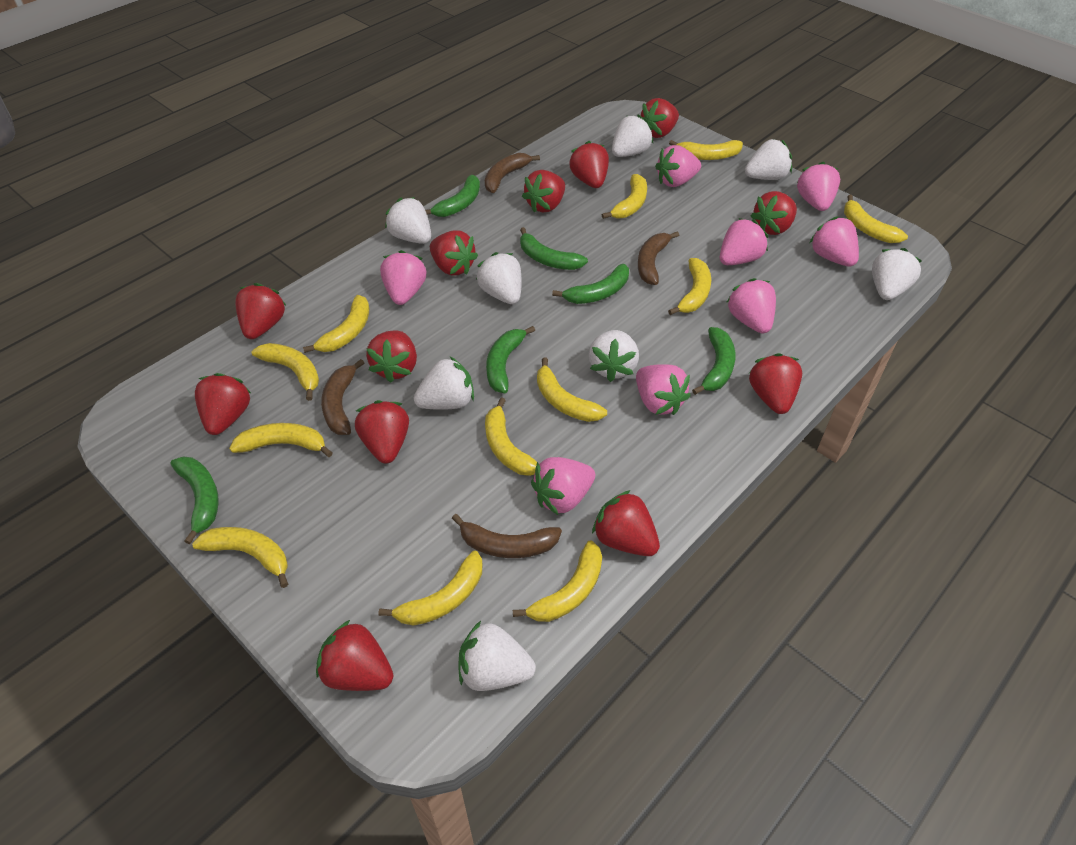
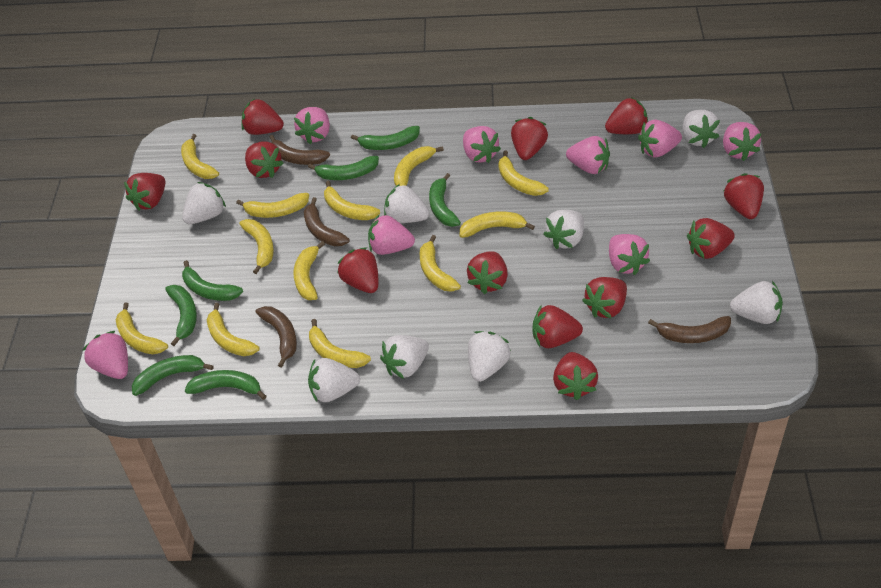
green banana: [170,456,219,544] [425,175,480,217] [486,326,535,393] [520,227,588,270] [552,264,629,304] [692,327,735,395] = 6 -> [132,355,213,396] [165,285,197,346] [182,260,243,301] [185,370,267,400] [308,156,379,180] [351,126,420,150] [429,173,461,227] = 7

